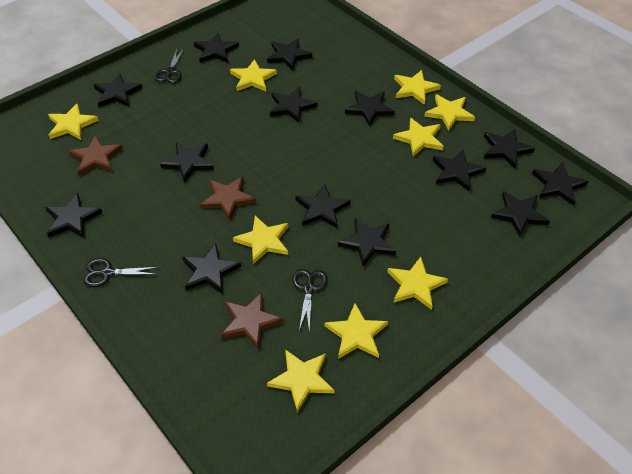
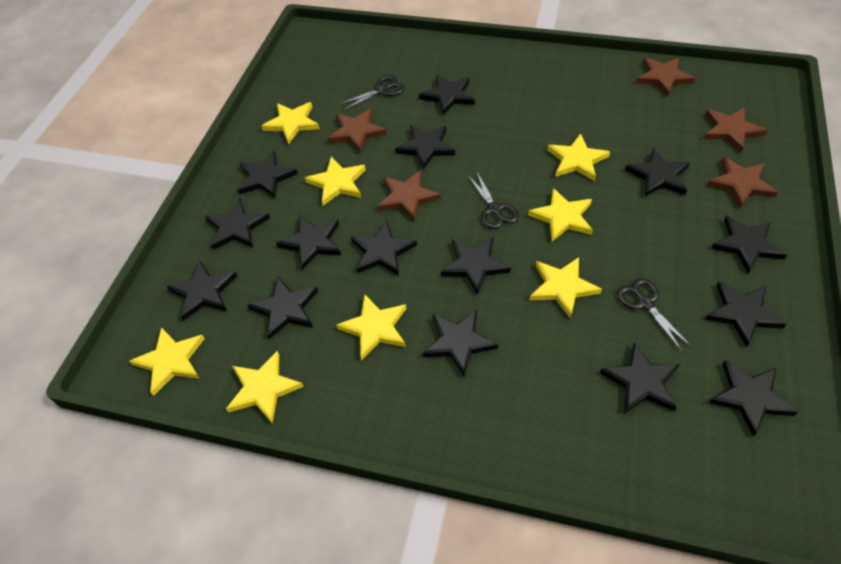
black star: [45,193,102,238] [93,73,142,107] [160,143,214,183] [182,243,241,294] [194,33,239,63] [267,38,312,70] [270,87,317,123] [295,184,351,228] [338,218,396,267] [345,91,395,127] [433,150,486,191] [484,129,535,168] [491,191,550,237] [532,162,588,206] = 14 -> [167,261,237,321] [205,198,270,250] [237,151,298,198] [248,276,318,339] [276,216,341,270] [351,221,417,276] [395,125,455,170] [419,74,475,115] [423,310,498,376] [441,237,511,295] [600,342,680,414] [625,148,690,197] [705,281,787,347] [709,360,798,437] [711,215,787,273] = 15
brown star: [69,135,123,176] [200,176,256,220] [221,292,283,349] = 3 -> [328,109,387,153] [378,170,441,221] [636,57,695,96] [704,108,767,152] [707,157,778,208] = 5
yellow star: [48,103,99,140] [230,59,277,92] [233,216,288,264] [267,349,334,413] [324,303,388,359] [387,257,448,310] [393,118,444,157] [394,70,441,105] [424,94,475,131] = 9 -> [129,327,205,396] [226,351,304,423] [261,102,320,144] [305,157,366,206] [336,294,407,360] [528,188,593,242] [530,257,602,319] [547,134,610,181] = 8

